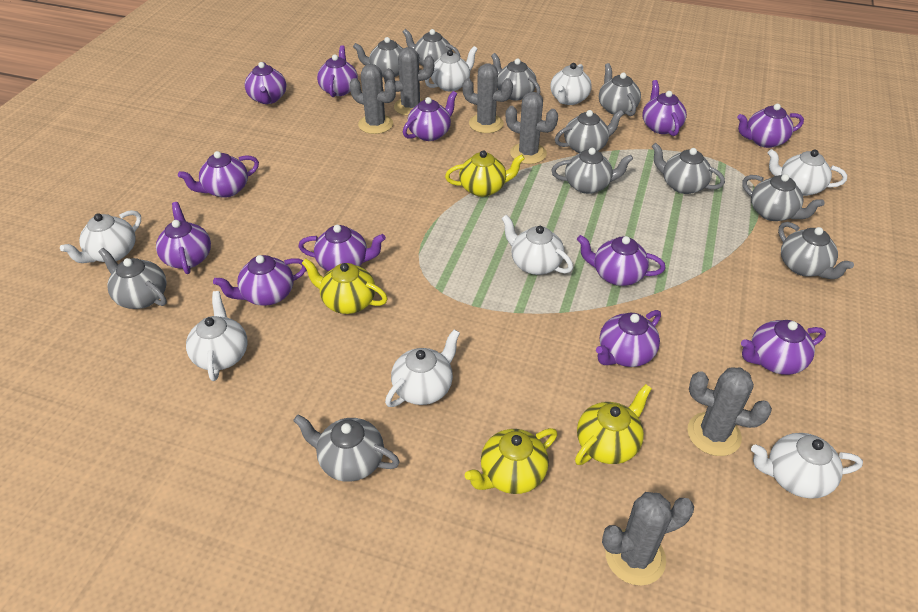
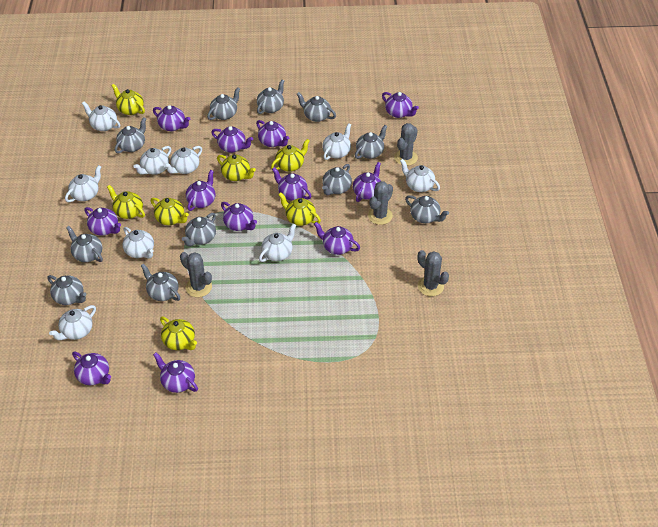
grey cactus: [350,64,396,134] [384,47,434,116] [462,63,513,133] [506,92,558,164] [602,492,694,586] [688,367,772,456] = 6 -> [180,252,212,297] [368,181,393,225] [394,123,418,166] [418,250,449,296] = 4
white teapot: [60,210,141,263] [186,291,248,381] [385,329,460,407] [425,46,477,92] [501,215,573,275] [550,63,592,105] [751,433,863,499] [768,149,847,196] = 8 -> [49,305,96,340] [65,165,101,202] [82,102,120,131] [123,227,154,259] [133,146,171,175] [164,146,202,174] [259,223,296,262] [322,123,351,160] [400,159,440,192] = 9
yellow teapot: [302,258,388,314] [445,150,525,197] [465,428,557,494] [575,384,652,465] = 4 -> [107,185,145,219] [112,84,145,115] [151,198,189,225] [160,317,197,350] [217,154,256,181] [271,139,310,172] [278,192,321,226] = 7

